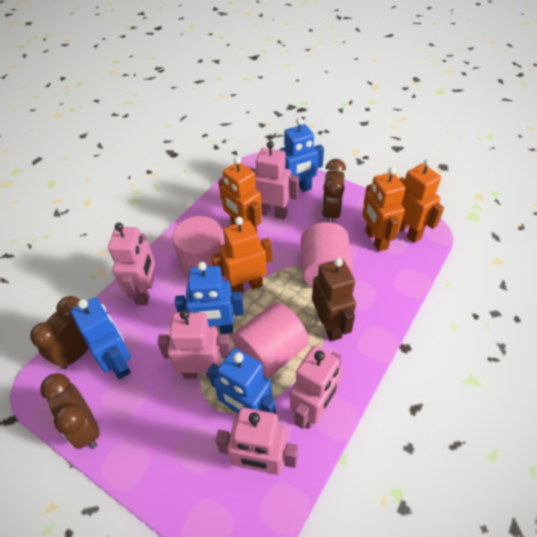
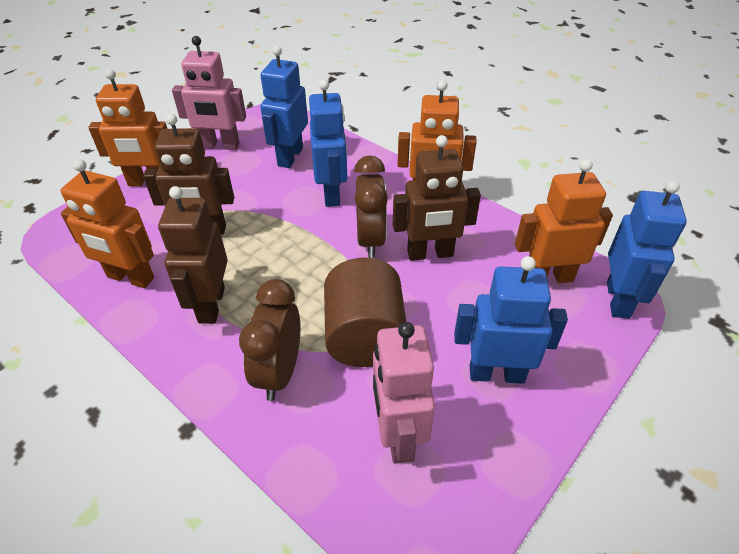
brown clock: [30,296,88,370] [40,373,100,449] [322,159,346,223] = 3 -> [239,279,300,401] [354,155,388,258] = 2
brown cylinder: none = 0 -> [324,258,406,367] = 1
brown robot: [312,258,356,341] = 1 -> [143,114,234,235] [158,186,228,324] [393,135,481,261] = 3
pink cylinder: [172,216,224,278] [232,302,309,378] [301,222,353,287] = 3 -> none = 0
pink robot: [108,223,155,305] [157,310,232,379] [215,408,298,475] [248,141,299,219] [290,346,342,429] = 5 -> [172,36,246,150] [373,322,435,464] = 2

